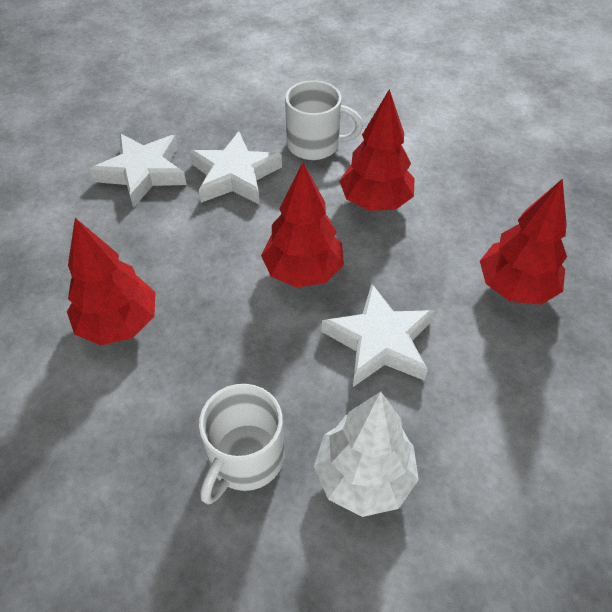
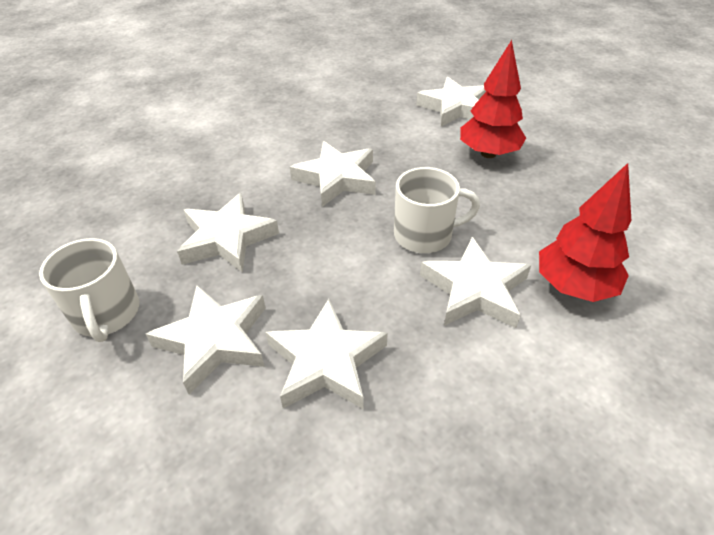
red tree: [67,218,156,345] [261,162,344,288] [339,89,414,211] [480,179,567,305] = 4 -> [460,40,526,158] [539,163,631,302] = 2
white star: [90,134,187,208] [189,131,282,205] [322,284,435,387] = 3 -> [146,285,266,394] [177,193,279,273] [265,299,388,409] [290,141,376,207] [416,77,486,126] [420,237,531,328] = 6
white tree: [314,392,419,517] = 1 -> none = 0

